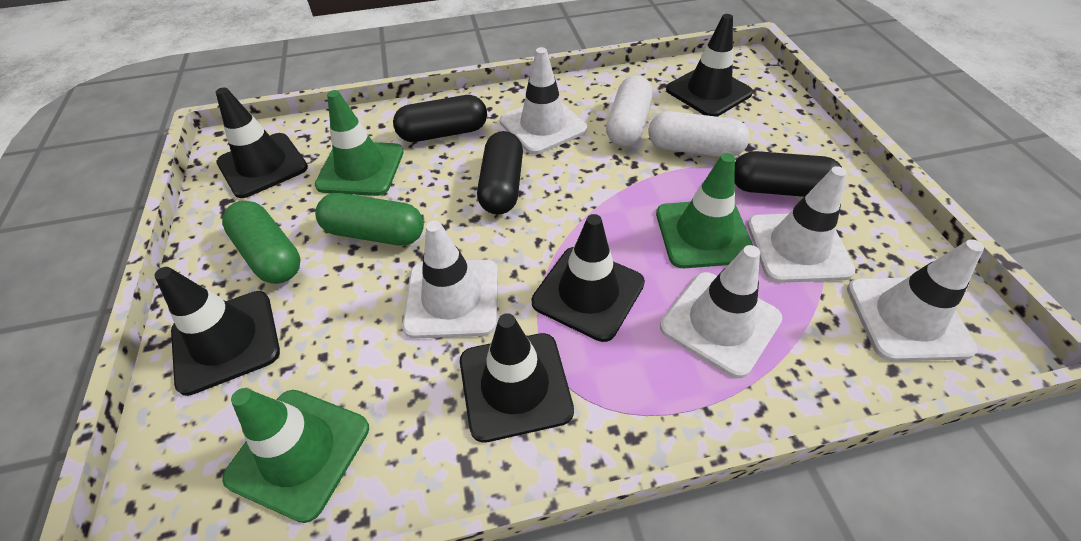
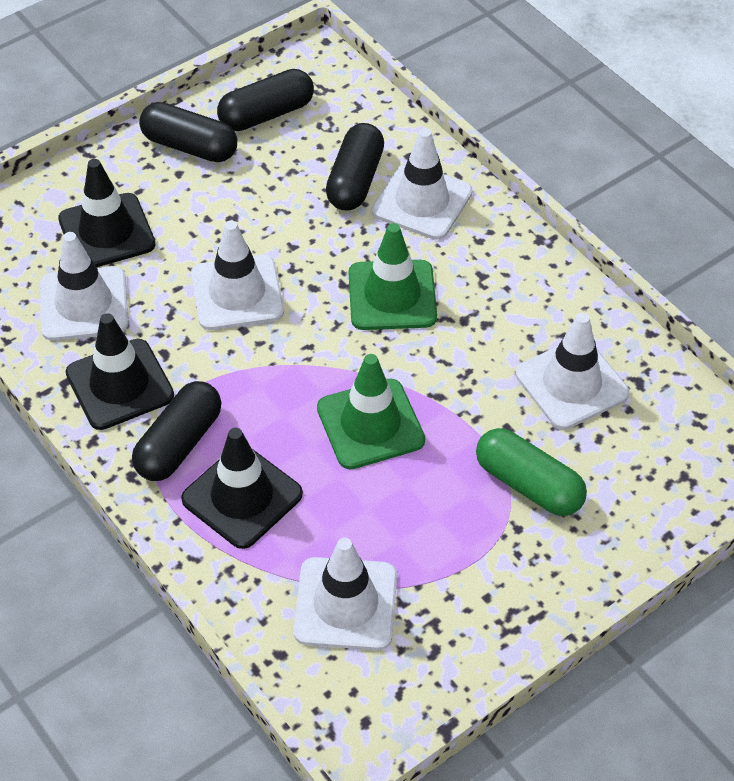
black capsule: [393,95,487,142] [477,131,523,214] [734,151,842,197] = 3 -> [132,381,222,481] [139,102,237,162] [217,69,314,131] [326,123,384,210] = 4
black traffic cone: [154,267,280,396] [216,87,308,198] [460,313,574,443] [531,214,645,342] [666,14,753,117] = 5 -> [58,159,156,267] [65,313,174,430] [181,428,303,549] = 3
green capsule: [222,201,300,284] [315,193,424,246] = 2 -> [476,428,587,516] = 1
green traffic cone: [222,388,369,523] [314,90,404,196] [656,153,753,268] = 3 -> [317,354,425,469] [349,223,437,330] = 2
white capsule: [606,76,652,147] [649,111,750,157] = 2 -> none = 0

